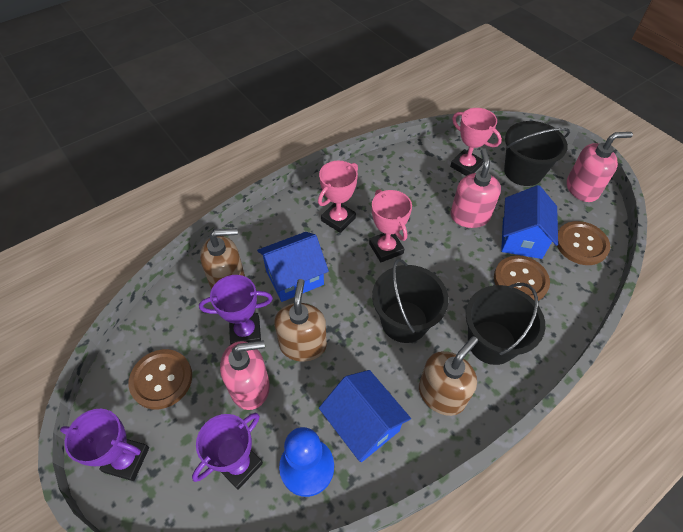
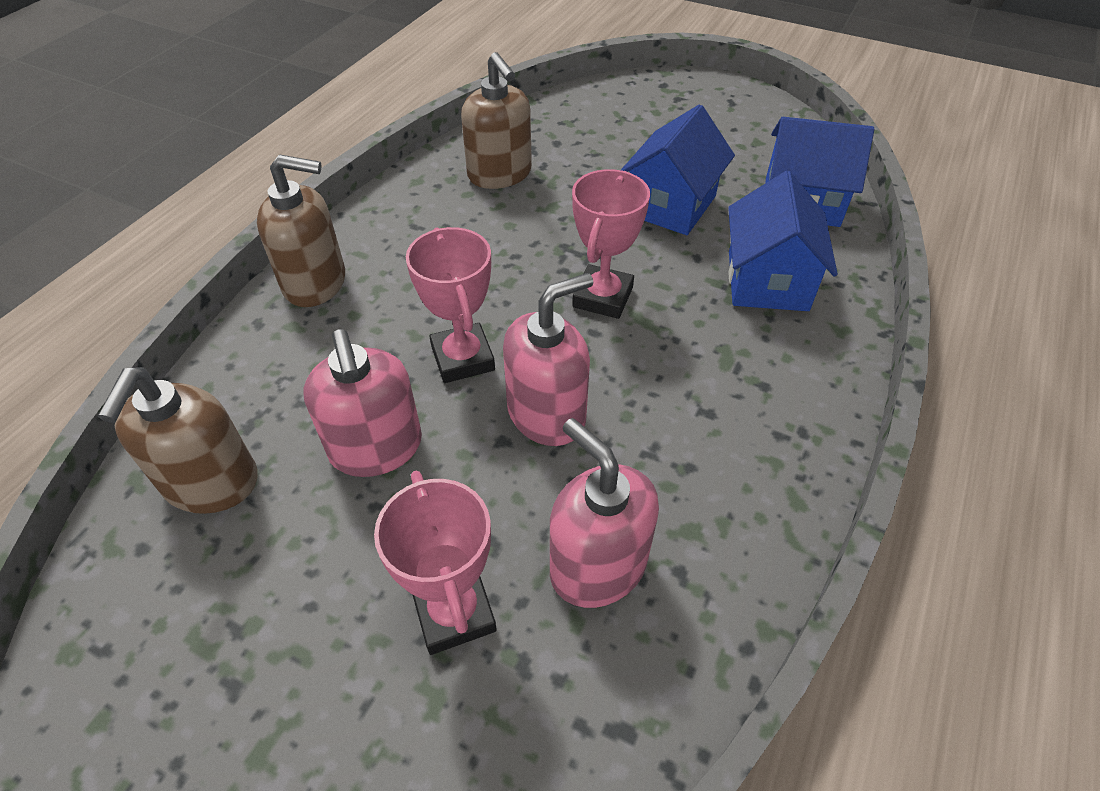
black bucket: [372,259,449,343] [466,283,545,365] [504,121,570,186] = 3 -> none = 0
blue pawn: [279,427,334,497] = 1 -> none = 0
brown button: [129,349,192,409] [494,255,550,301] [557,221,610,265] = 3 -> none = 0
purple trophy: [60,409,149,481] [192,413,263,490] [199,275,273,344] = 3 -> none = 0

